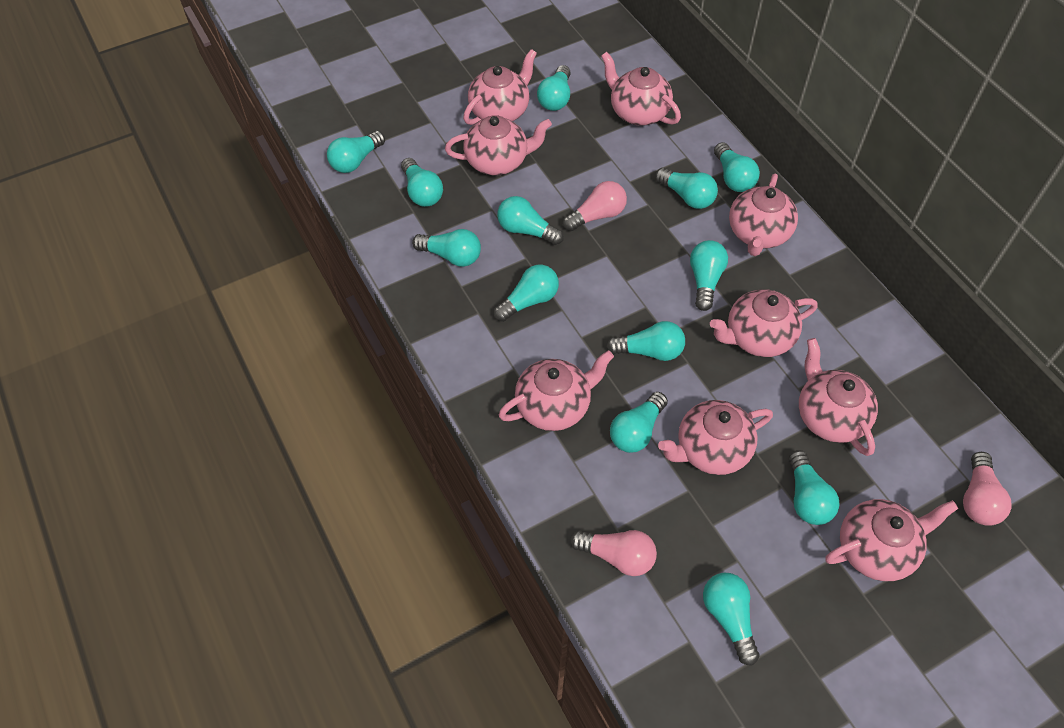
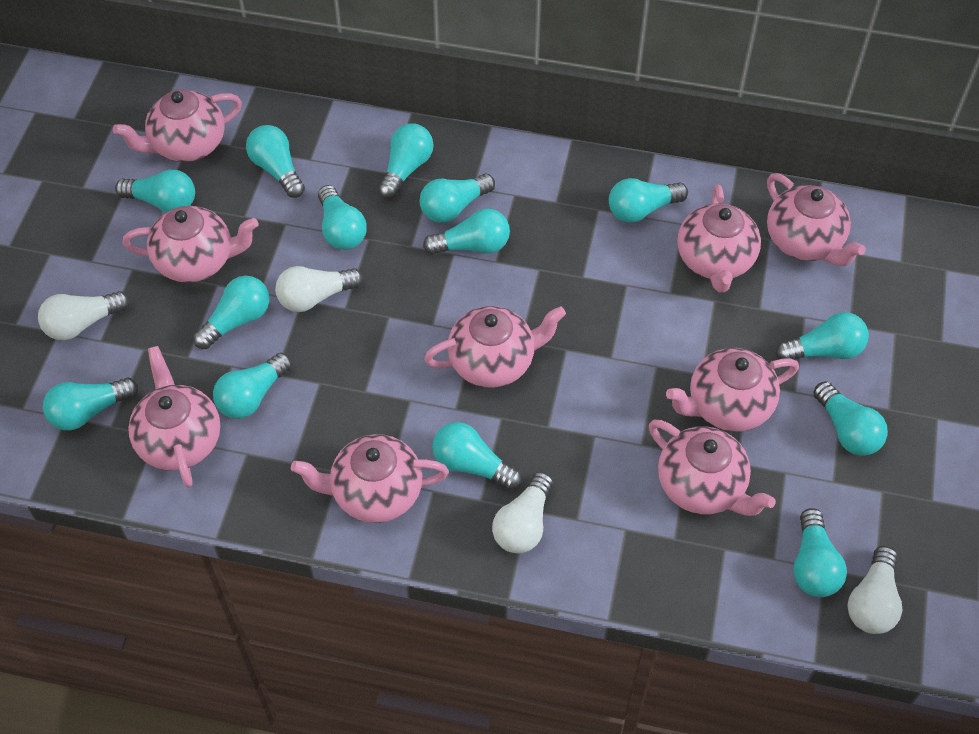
pink light bulb: [563,181,627,231] [570,530,657,576] [963,452,1012,526] = 3 -> none = 0
turquoise light bulb: [327,131,385,173] [401,158,443,207] [412,229,481,267] [494,264,559,322] [497,196,564,245] [537,65,571,111] [606,321,685,361] [610,392,668,453] [655,168,718,209] [690,240,728,311] [703,573,760,666] [714,142,760,192] [789,450,839,525] = 13 -> [43,378,138,431] [115,169,195,212] [193,276,270,349] [213,352,292,419] [246,125,305,198] [318,185,367,250] [378,123,433,199] [420,173,495,223] [423,208,510,255] [432,422,522,490] [609,178,688,223] [776,312,869,360] [793,508,847,597] [813,381,888,456] = 14
white light bulb: none = 0 -> [38,291,130,340] [275,266,363,312] [492,472,553,553] [848,546,902,634] = 4

